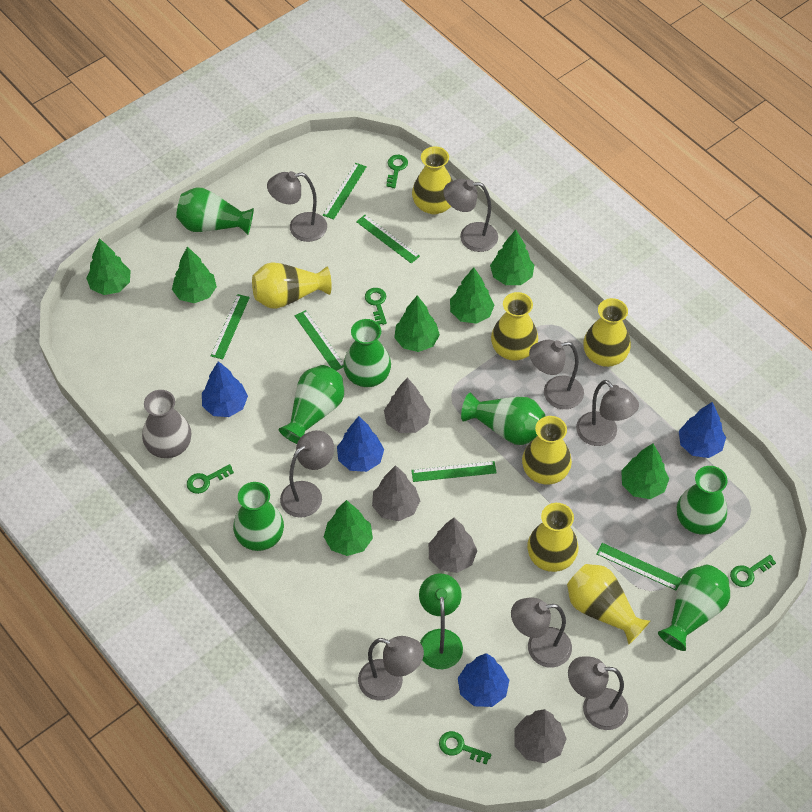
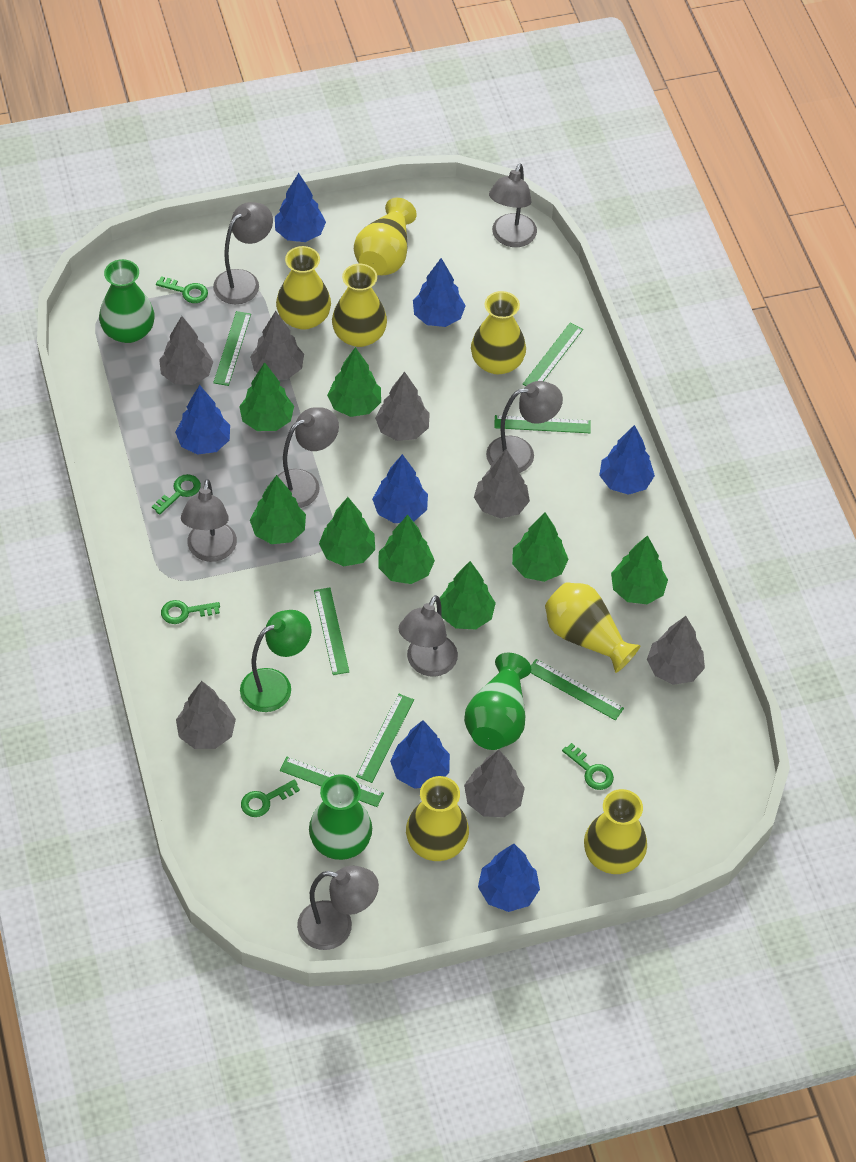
blue tree: [202,361,248,417] [337,416,384,472] [458,653,509,707] [679,402,726,458] = 4 -> [175,385,230,455] [275,173,326,242] [372,454,428,523] [390,720,450,789] [413,258,466,327] [478,844,540,912] [599,425,655,495] = 7
green ruler: [211,294,250,359] [295,310,344,371] [323,163,366,220] [356,215,420,264] [411,461,496,482] [596,543,681,590] = 6 -> [213,311,251,386] [280,757,384,807] [314,588,349,675] [356,694,414,783] [494,415,591,433] [523,323,583,386] [531,659,624,720] = 7
green tree: [86,238,131,295] [172,246,217,303] [324,500,373,556] [394,295,440,352] [450,267,494,324] [490,230,534,285] [621,443,669,499] = 7 -> [239,362,294,431] [250,475,306,544] [319,497,375,566] [327,347,381,417] [379,515,435,584] [440,561,496,629] [512,512,569,582] [611,535,668,604] = 8
green vase: [176,187,254,235] [233,482,284,551] [279,365,344,444] [343,319,391,387] [461,393,545,445] [658,565,730,651] [677,466,727,535] = 7 -> [99,259,155,343] [309,774,372,860] [464,653,531,750] = 3
grey lamp: [267,171,327,242] [280,430,334,518] [358,636,424,701] [443,179,498,252] [511,598,572,668] [529,340,584,409] [568,656,628,730] [576,380,639,446] = 8 -> [181,479,237,562] [213,202,273,304] [277,407,339,508] [297,866,379,950] [399,595,458,677] [486,381,563,473] [489,164,537,247] = 7
grey tree: [372,465,420,521] [384,377,431,433] [429,518,477,573] [514,709,567,763] = 4 -> [159,316,213,385] [176,681,236,749] [250,311,304,379] [375,372,430,441] [464,750,525,817] [474,449,530,519] [647,616,705,685] = 7
grey vase: [142,390,191,458] = 1 -> none = 0

